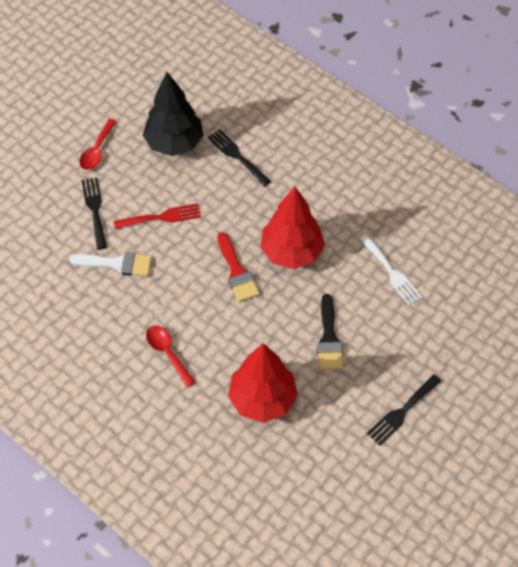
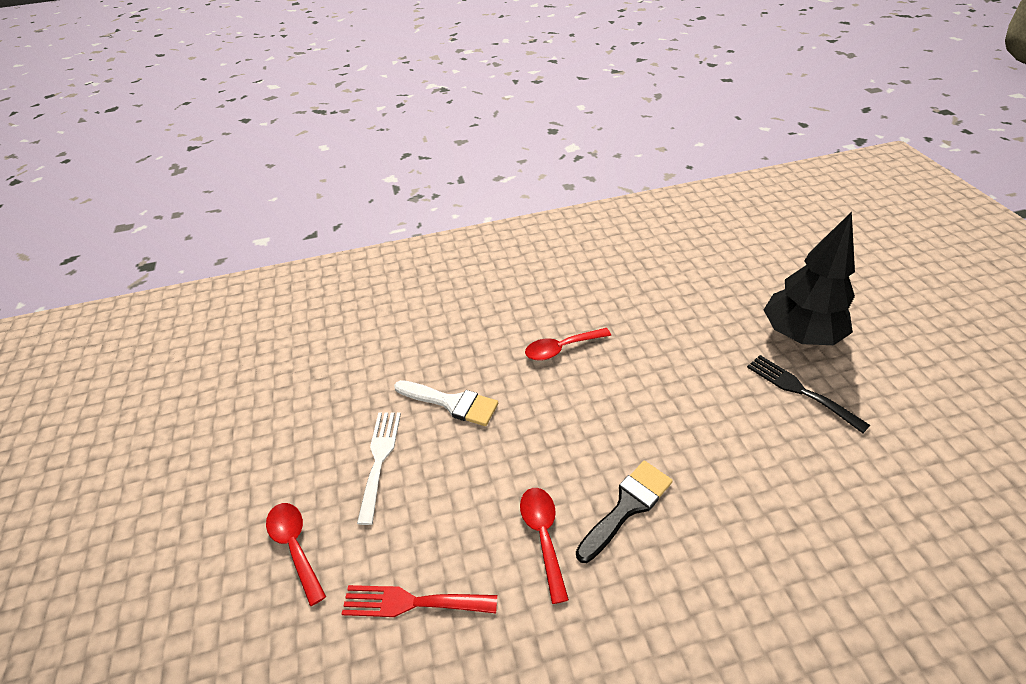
black fork: [82,177,107,250] [208,129,271,187] [367,374,441,445] = 3 -> [747,355,870,433] = 1
red brush: [217,232,260,302] = 1 -> none = 0
red spoon: [79,119,117,170] [146,325,195,387] = 2 -> [266,503,326,606] [520,488,569,604] [525,328,611,361] = 3
red tree: [228,343,298,423] [260,186,325,269] = 2 -> none = 0

